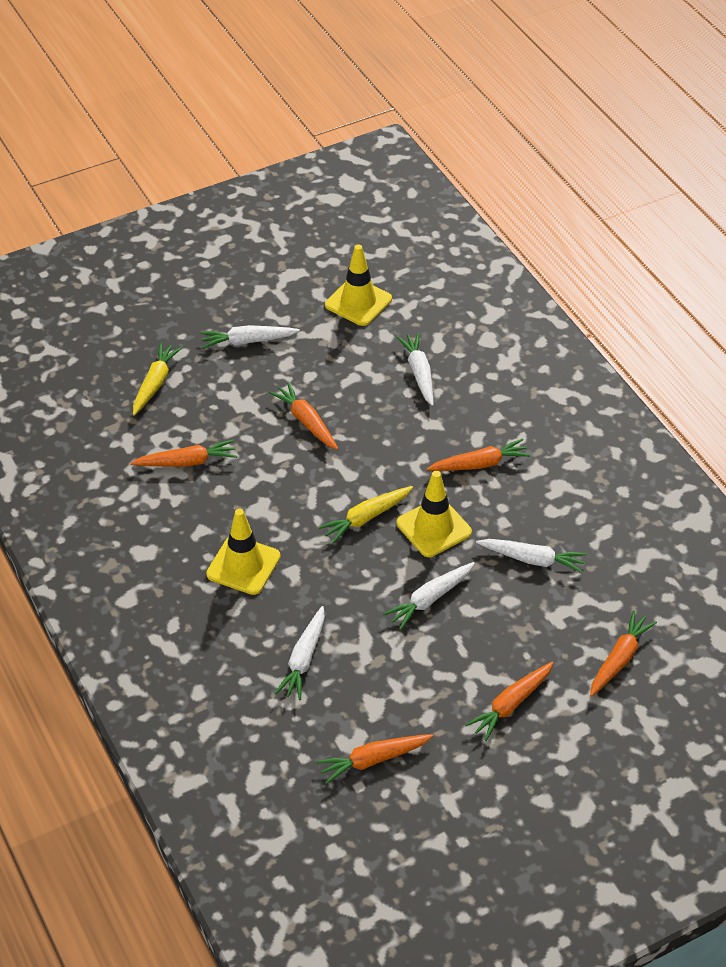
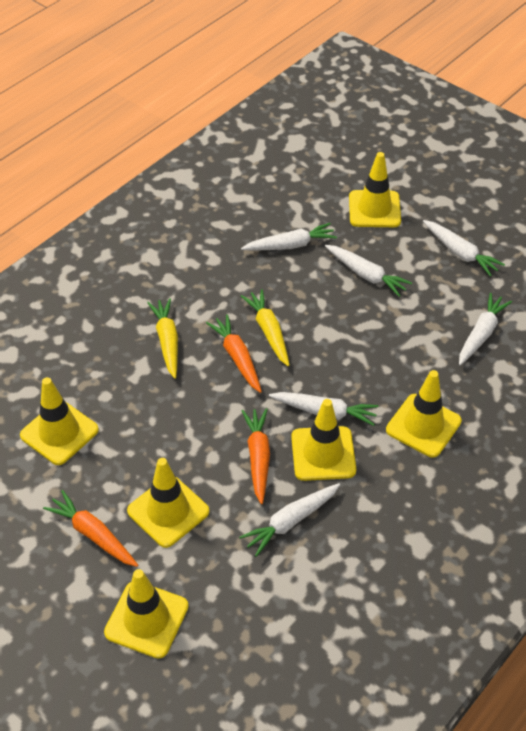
orange carrot: [131,439,237,467] [269,382,339,450] [316,734,433,784] [427,438,531,471] [465,662,553,741] [590,610,657,697] = 6 -> [43,490,138,567] [206,314,262,393] [242,408,270,504] = 3
white carrot: [200,325,300,349] [275,606,325,700] [383,562,475,630] [397,333,434,406] [476,539,587,573] = 5 -> [239,483,340,557] [241,223,337,251] [269,392,379,426] [325,245,412,297] [423,220,505,277] [459,293,512,366] = 6
yellow traffic cone: [206,509,281,595] [325,244,392,326] [397,471,472,557] = 3 -> [20,377,99,465] [104,569,189,659] [127,458,209,548] [291,399,356,481] [349,152,401,227] [386,370,462,457] = 6

